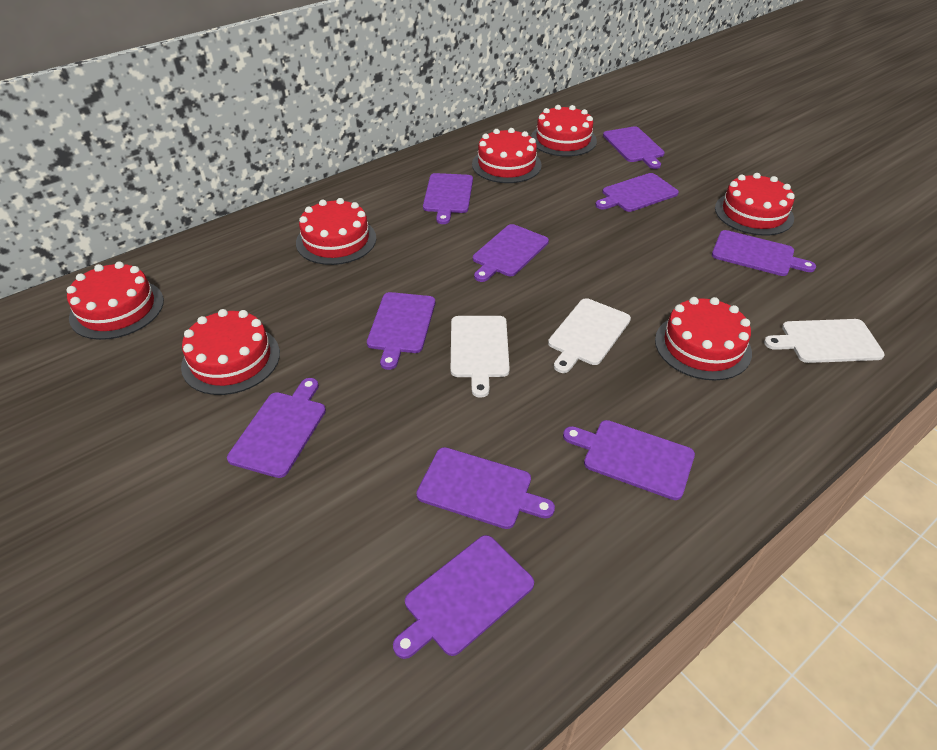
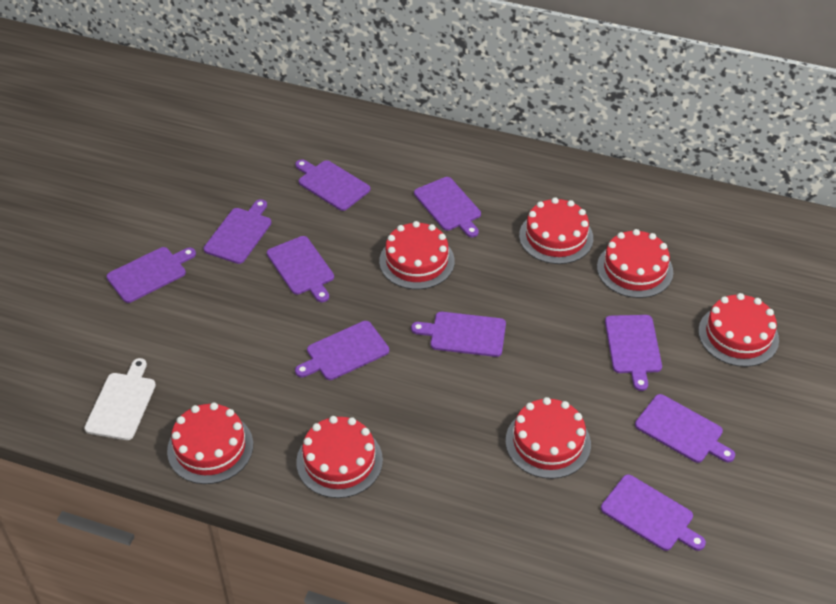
white cutting board: [451,316,510,398] [548,298,631,373] [764,319,885,363] = 3 -> [84,358,156,440] = 1

